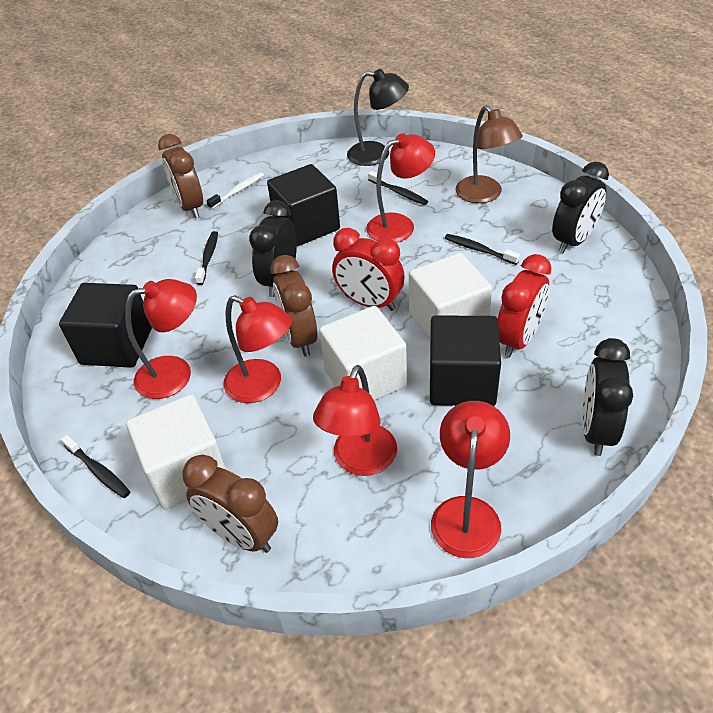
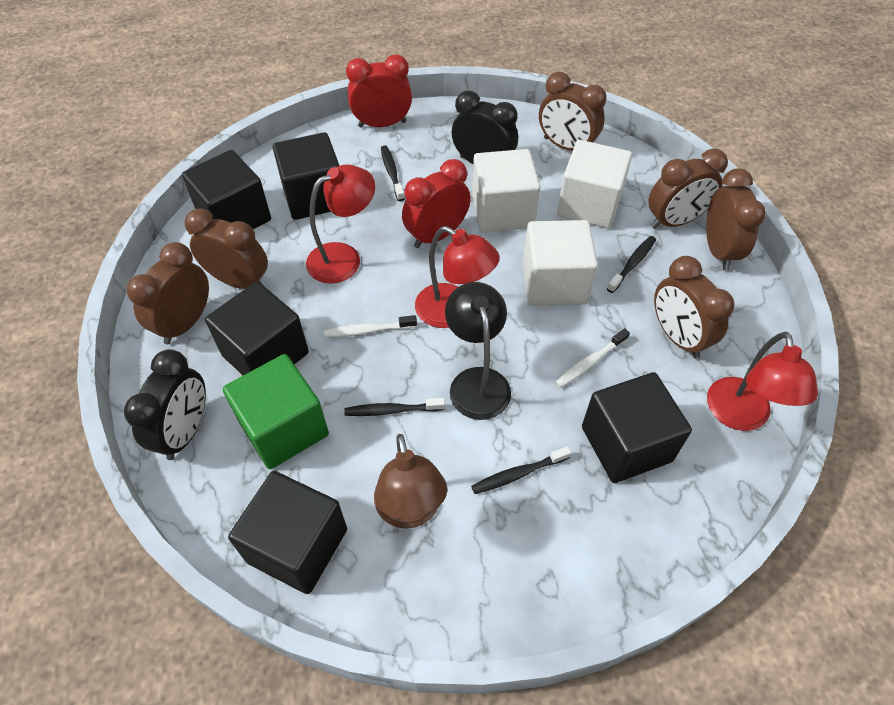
black clock: [249,200,297,297] [552,162,609,254] [582,338,633,456] = 3 -> [124,349,206,460] [452,91,518,164] = 2
black cube: [59,283,152,368] [267,164,340,246] [430,315,501,406] = 3 -> [182,150,271,229] [205,282,309,375] [228,471,347,594] [272,132,340,220] [582,372,692,483] = 5
brown clock: [158,134,203,218] [182,454,278,553] [270,255,318,357] = 3 -> [126,242,209,344] [184,209,268,289] [539,72,606,151] [648,148,728,229] [654,256,735,359] [706,168,766,270] = 6
green cube: none = 0 -> [223,354,329,469] = 1
red lamp: [125,279,197,399] [224,295,292,403] [313,365,397,476] [366,133,435,243] [431,401,510,558] = 5 -> [306,165,375,284] [415,226,500,328] [707,332,818,431] = 3
white toothbrush: [206,172,264,209] = 1 -> [324,315,417,338] [555,328,630,388] = 2

